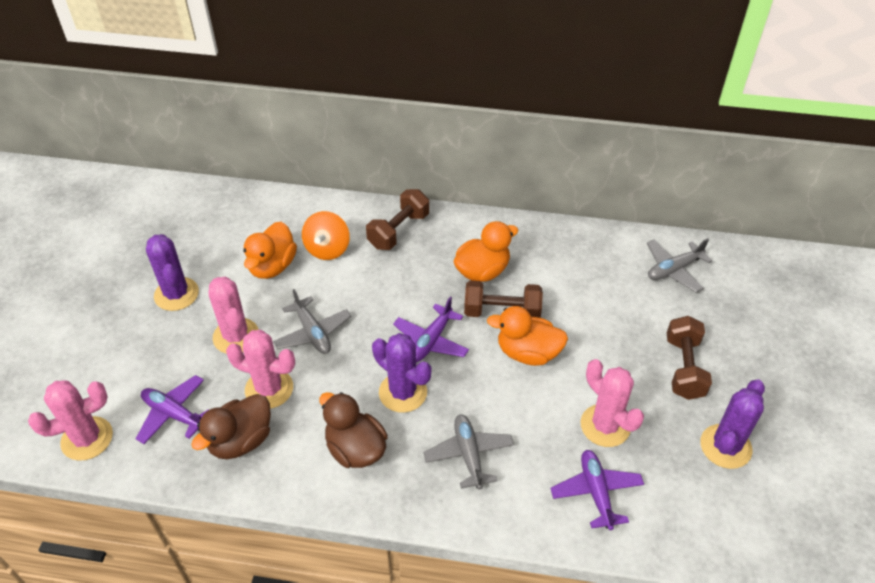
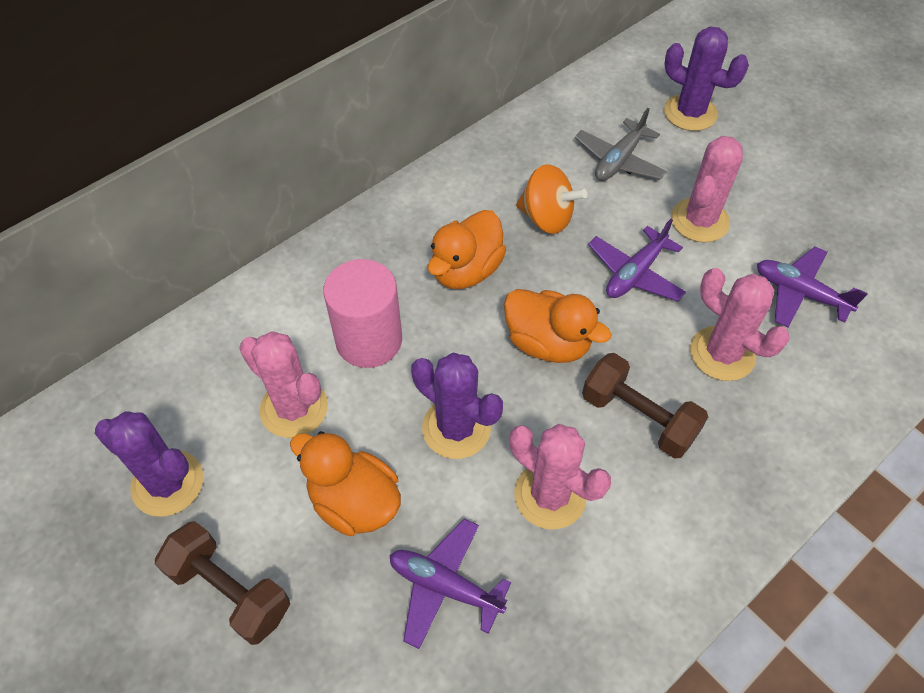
brown duck: [191,394,271,459] [320,392,388,468] = 2 -> none = 0
brown dumbbell: [366,189,429,250] [464,281,543,318] [667,316,712,400] = 3 -> [155,521,290,645] [582,353,708,459] = 2
grey plane: [273,289,351,354] [423,414,514,490] [647,238,713,293] = 3 -> [575,108,667,181] = 1
pink cylinder: none = 0 -> [323,259,402,368] = 1

